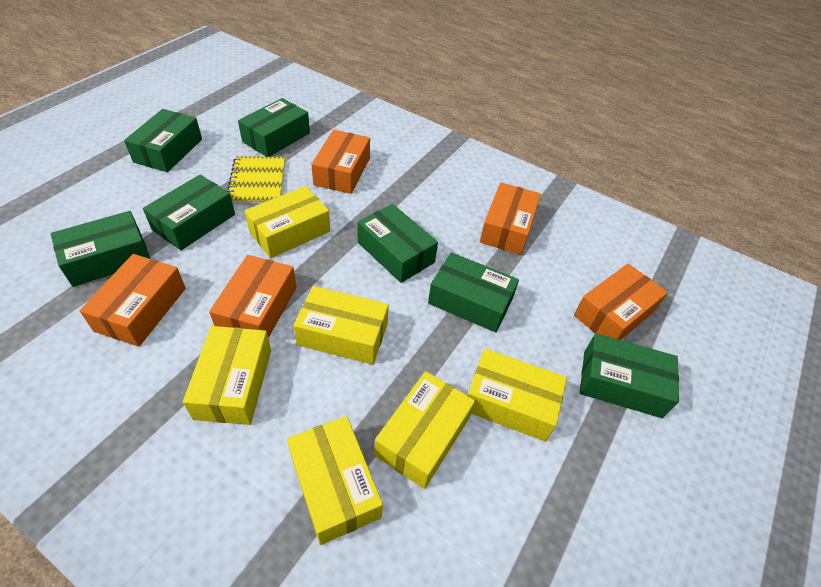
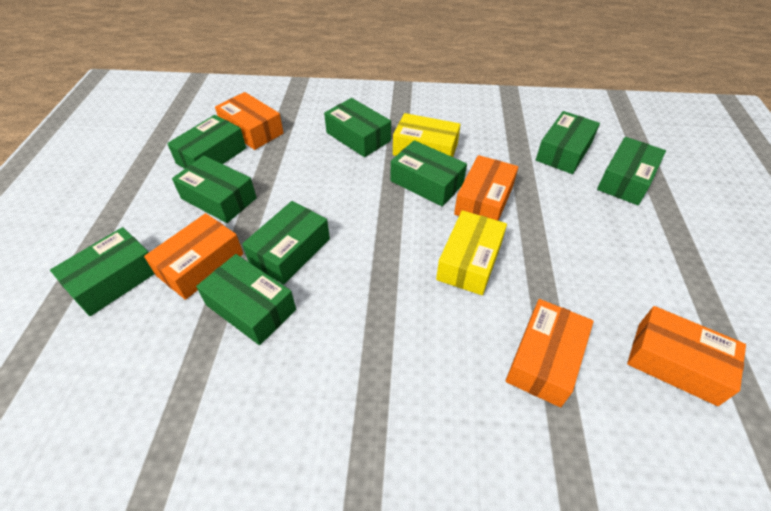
green box: [51,211,150,287] [124,109,202,172] [143,175,235,250] [238,98,310,157] [357,204,438,283] [428,252,519,332] [580,333,679,418] = 7 -> [50,227,155,316] [167,115,246,169] [172,155,257,223] [196,254,296,345] [242,201,330,284] [324,98,391,157] [391,140,467,207] [536,111,600,174] [597,137,666,205] = 9
yellow box: [183,326,271,425] [245,186,330,258] [287,416,383,545] [294,286,389,364] [374,371,475,489] [467,348,567,442] = 6 -> [393,113,461,157] [436,210,507,295] = 2
yellow notebook: [228,156,285,204] = 1 -> none = 0

